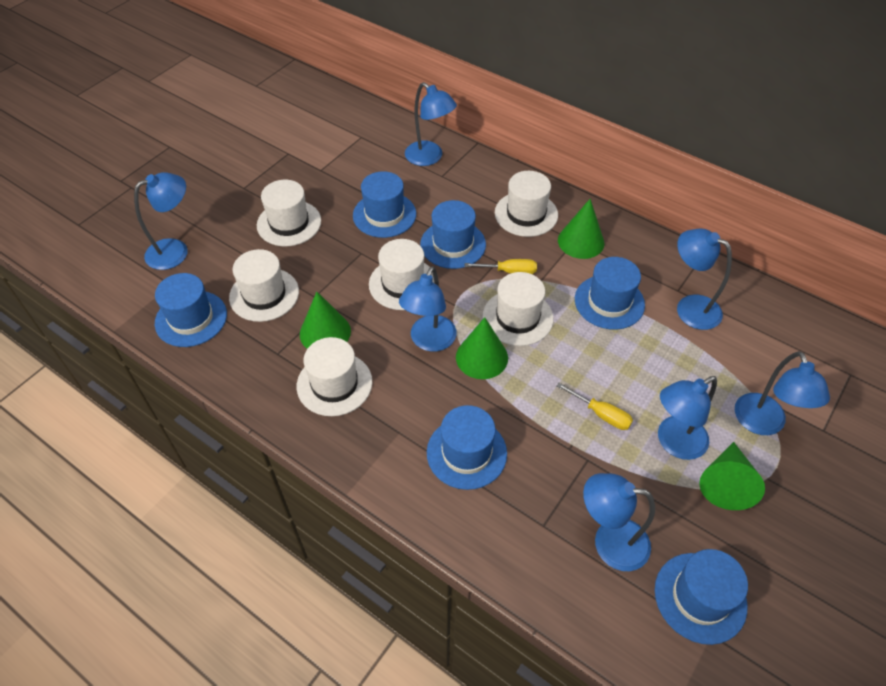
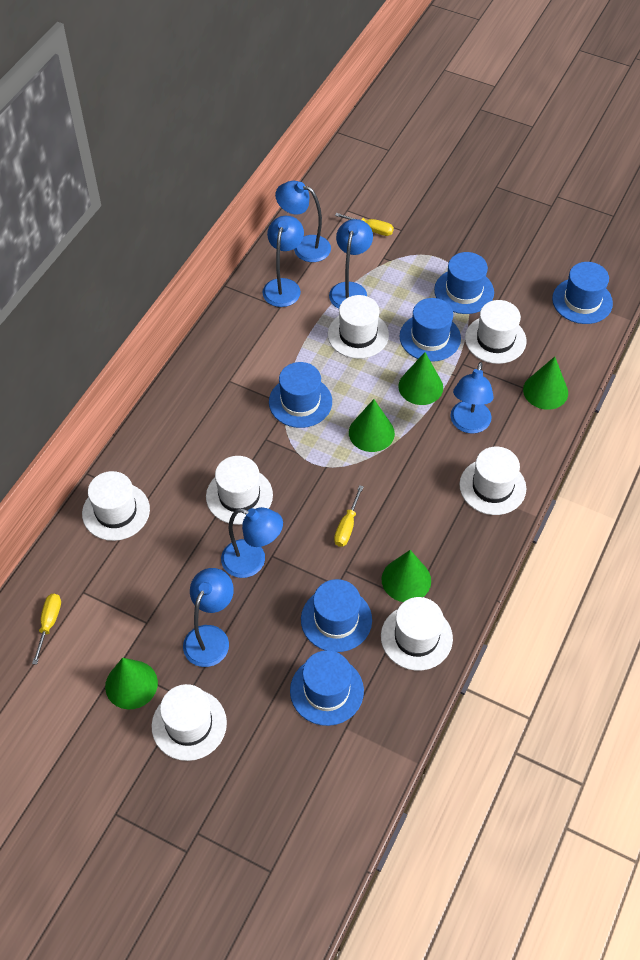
blue lamp: [134,172,188,270] [399,266,457,352] [405,82,457,166] [583,473,655,571] [658,376,717,460] [677,228,732,330] [735,351,830,435] = 7 -> [183,568,234,667] [221,507,283,578] [262,216,304,307] [275,181,331,262] [329,219,373,309] [451,362,493,434] = 6
green cone: [300,292,351,349] [456,317,508,379] [558,199,605,259] [699,442,765,510] = 4 -> [105,658,158,709] [349,399,395,452] [381,550,431,602] [398,352,443,405] [523,357,568,410] = 5
white hat: [229,249,299,322] [257,180,321,246] [297,337,372,416] [369,239,434,310] [482,272,553,346] [495,171,558,237] = 6 -> [82,471,150,541] [152,684,227,761] [206,456,273,525] [328,295,389,359] [381,597,453,671] [459,447,526,515] [465,300,527,364] = 7
yellow screwdriver: [465,259,537,274] [556,383,633,430] = 2 -> [32,594,61,665] [334,485,364,547] [335,213,394,236] = 3

